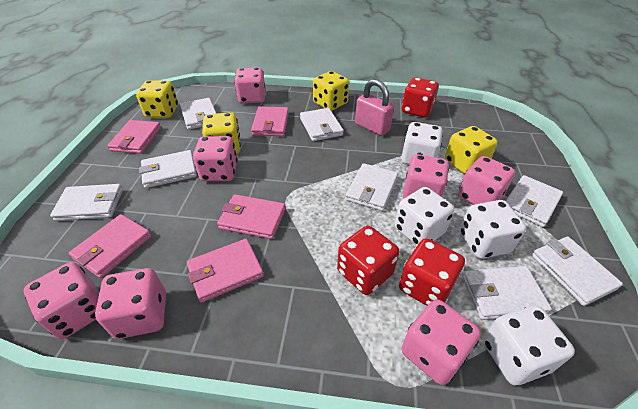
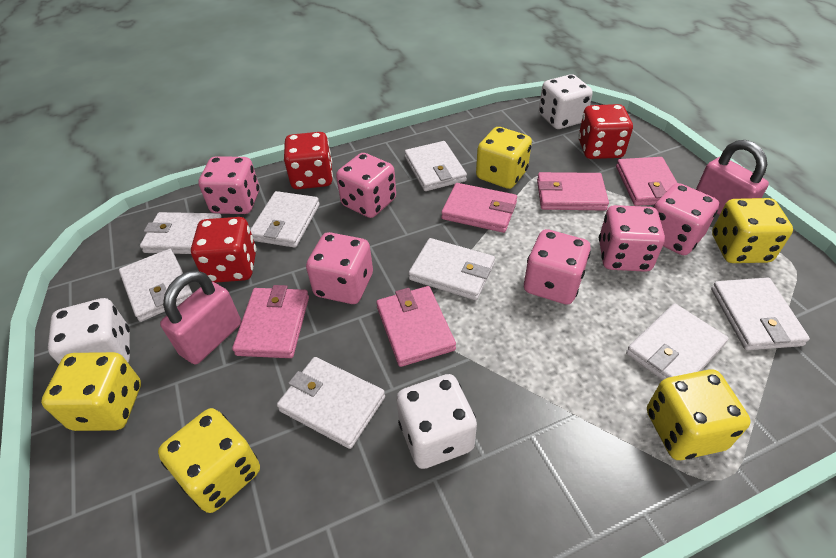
pink dice: [24,262,99,339] [95,268,166,339] [193,136,238,181] [234,67,265,104] [401,299,481,385] [403,154,449,198] [458,156,515,205] = 7 -> [198,156,259,214] [306,232,373,304] [336,153,396,218] [524,229,591,305] [599,205,665,272] [653,183,719,255] = 6
pink padlock: [355,79,394,136] = 1 -> [160,270,241,364] [696,140,769,215] = 2
white dice: [395,187,454,246] [401,122,443,165] [459,200,526,259] [483,305,575,385] = 4 -> [48,298,130,364] [396,374,477,469] [539,74,593,129] = 3
yellow dice: [136,80,178,118] [202,112,241,154] [313,71,349,111] [445,126,498,174] = 4 -> [41,352,141,431] [158,408,260,513] [476,127,532,189] [647,369,751,460] [712,198,793,263] = 5

